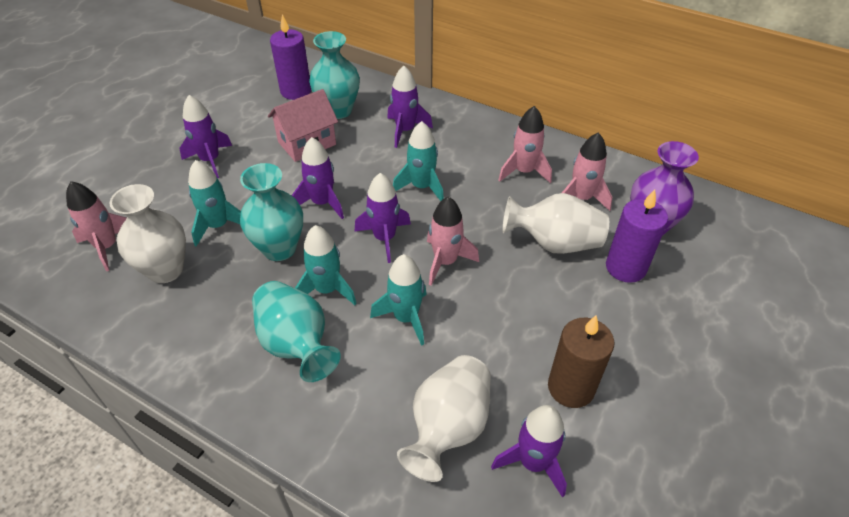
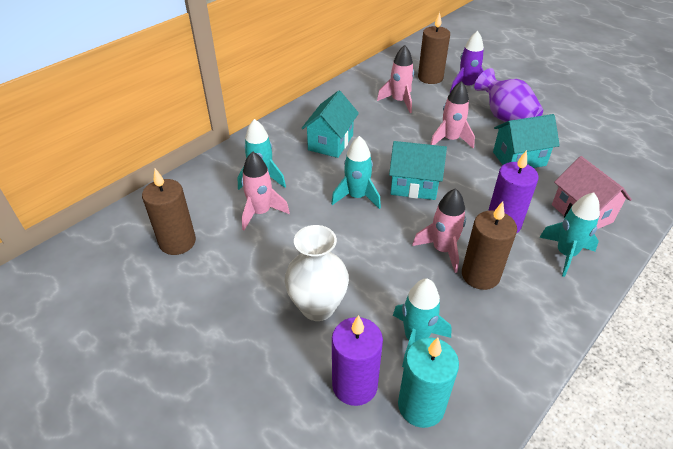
brown candle: [548,315,614,408] = 1 -> [142,169,196,255] [418,12,450,84] [462,201,517,290] = 3
purple rocket: [179,95,232,178] [292,137,344,219] [354,173,411,263] [387,66,433,148] [491,405,567,498] = 5 -> [450,31,488,92] = 1
turquoise candle: none = 0 -> [398,338,459,428] = 1
turquoise house: none = 0 -> [302,90,359,158] [389,141,447,200] [493,114,560,168] = 3
turquoise vase: [240,163,303,261] [252,281,341,382] [309,31,360,119] = 3 -> none = 0
white vase: [109,184,186,283] [397,355,491,482] [503,193,609,254] = 3 -> [285,225,349,321] = 1

